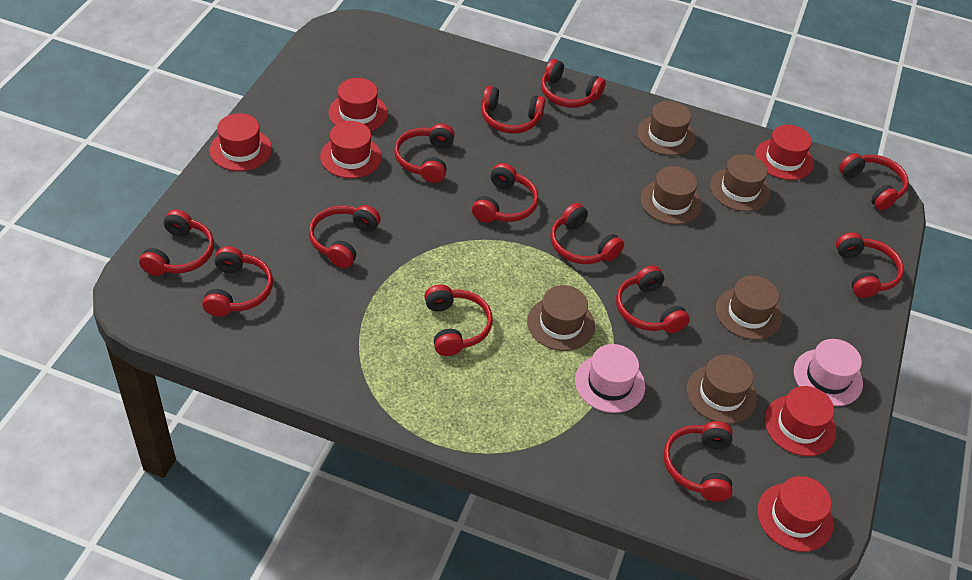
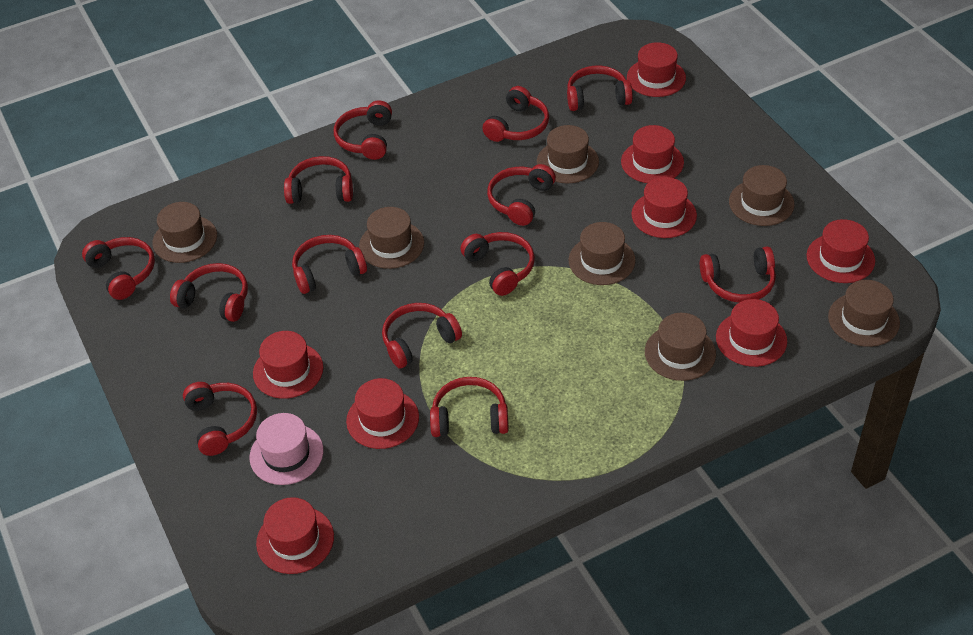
brown hat: [527,285,595,351] [637,101,695,156] [640,166,702,224] [687,355,757,424] [710,154,770,212] [716,276,782,340] = 6 -> [153,202,217,263] [359,207,424,269] [537,125,599,184] [569,222,636,285] [645,313,716,381] [729,165,795,226] [828,280,900,347] = 7
pink hat: [575,344,645,413] [794,339,863,406] = 2 -> [250,413,324,485] = 1
red hat: [210,113,272,171] [320,121,382,178] [328,78,388,131] [755,125,814,180] [757,476,834,552] [765,386,836,456] = 6 -> [253,331,323,399] [256,497,334,574] [346,378,419,449] [621,125,684,183] [627,42,686,97] [631,177,697,238] [716,299,787,367] [807,219,875,283] = 8

